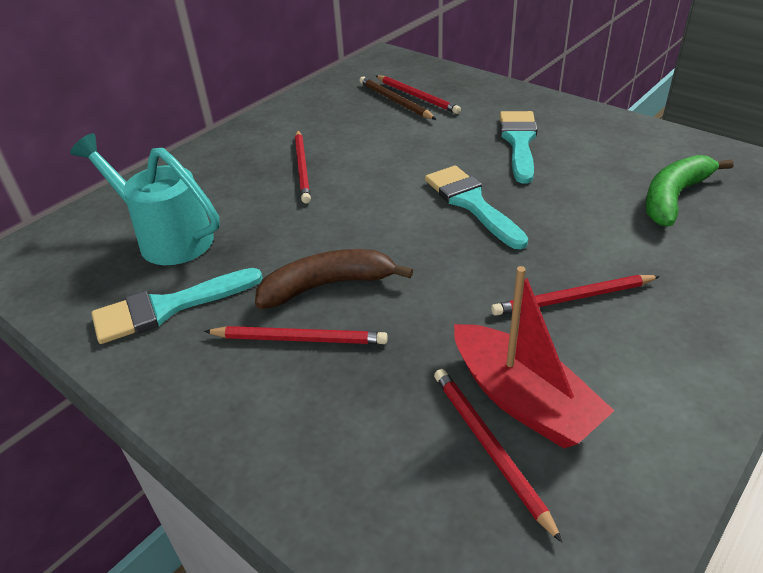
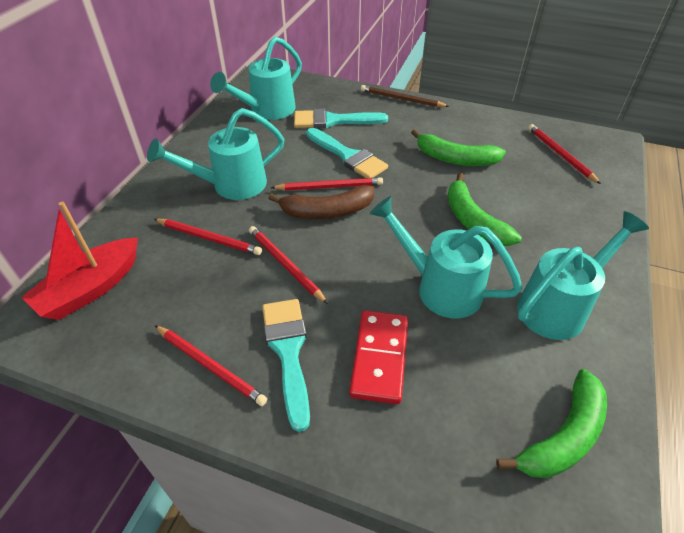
green banana: [645,155,734,227] = 1 -> [411,129,506,166] [447,173,522,246] [496,369,607,478] = 3
red domino: none = 0 -> [349,310,408,404] = 1
turquoise watering can: [70,134,220,265] = 1 -> [147,108,284,200] [210,37,302,120] [369,196,522,318] [517,211,649,340] = 4

